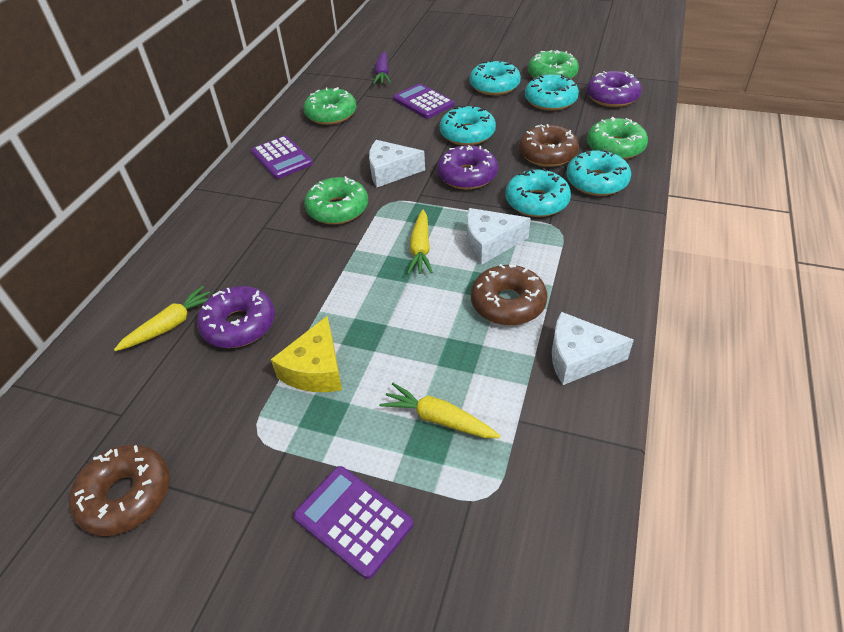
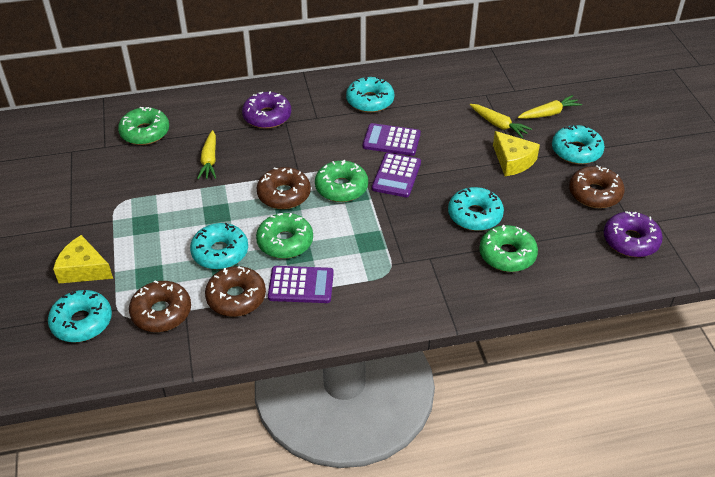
brown donut: [69,444,170,536] [471,264,547,325] [519,124,579,167] = 3 -> [129,280,191,332] [205,266,266,317] [256,167,311,209] [569,165,625,208] = 4
purple carrot: [373,51,391,84] = 1 -> none = 0
purple donut: [197,286,275,348] [437,145,498,190] [587,71,642,107] = 3 -> [242,91,291,129] [604,211,663,257] = 2
white cheese: [369,140,425,187] [467,208,531,265] [552,312,634,385] = 3 -> none = 0
yellow cheese: [270,316,342,392] = 1 -> [53,235,113,283] [493,131,540,176] = 2

